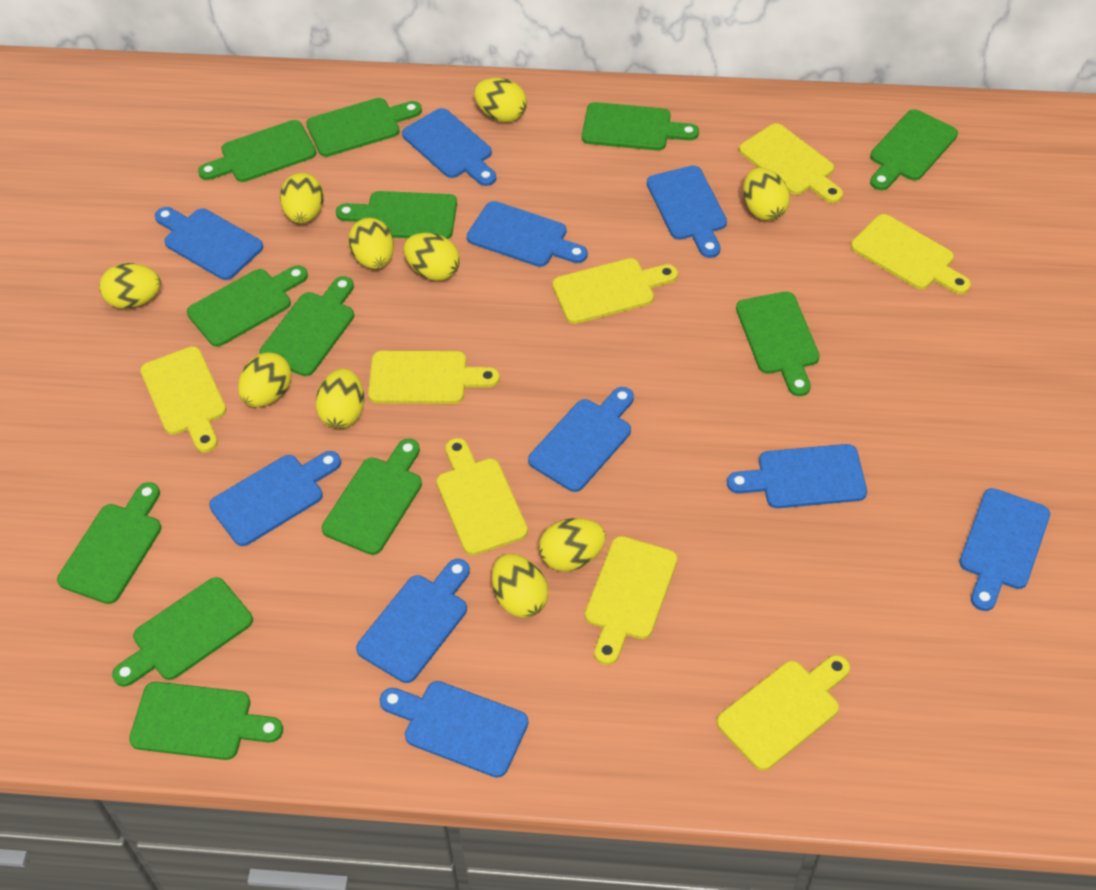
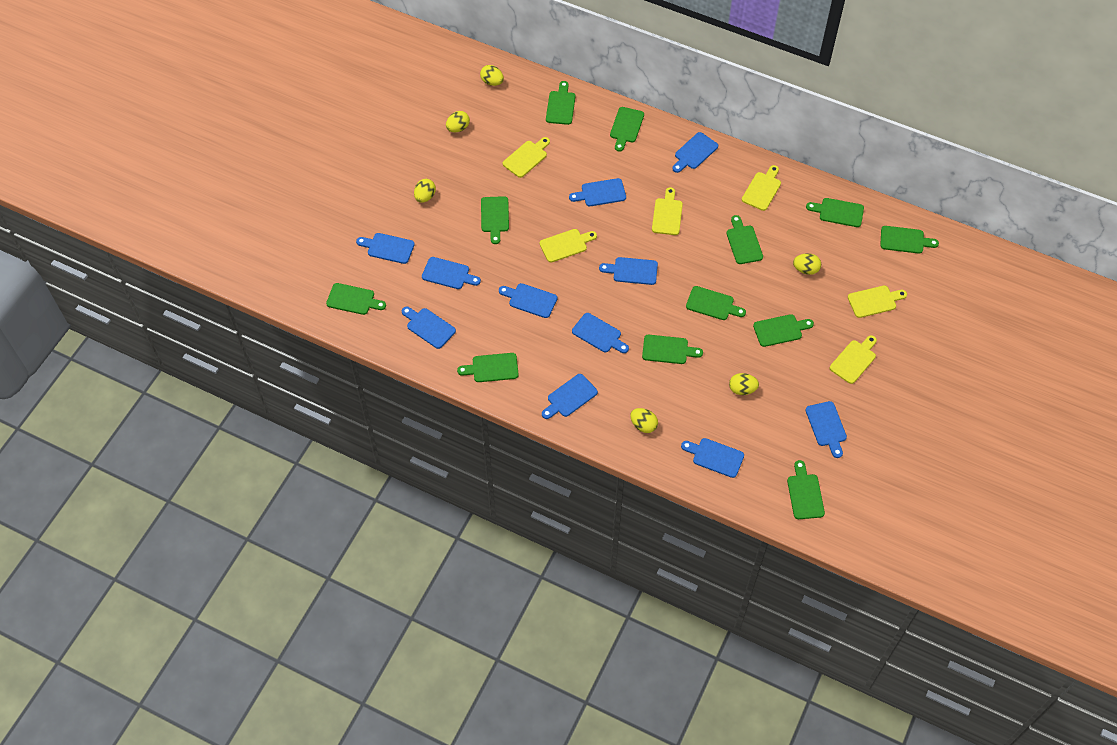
blue cutting board: [155,207,263,280] [209,451,341,546] [356,559,470,683] [380,681,528,778] [402,108,496,186] [467,201,588,267] [528,387,634,492] [647,166,727,258] [727,444,867,508] [959,488,1050,611] = 10 -> [356,233,415,264] [402,307,456,349] [422,257,481,289] [499,283,557,318] [542,374,598,419] [569,178,626,206] [572,313,629,353] [599,257,658,285] [672,132,718,173] [681,438,744,478] [805,401,847,458] = 11
yellow cutting board: [140,346,226,452] [368,351,500,404] [437,438,528,555] [552,258,678,324] [585,536,677,665] [717,655,850,771] [739,123,843,203] [851,214,971,294] = 8 -> [503,137,550,178] [540,229,597,262] [652,187,683,235] [742,165,781,211] [830,335,877,384] [848,285,907,318] = 6
yellow egg: [99,263,161,309] [238,352,292,407] [280,173,324,223] [315,369,364,429] [348,218,394,269] [404,233,460,281] [474,78,527,122] [492,554,548,618] [539,518,606,572] [743,167,790,220] = 10 -> [414,179,436,203] [446,111,470,132] [480,65,504,86] [630,408,658,433] [729,373,759,395] [793,253,821,275] = 6

